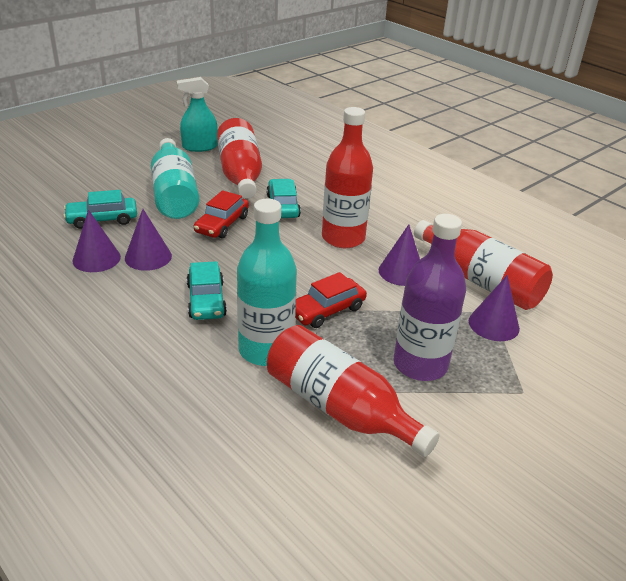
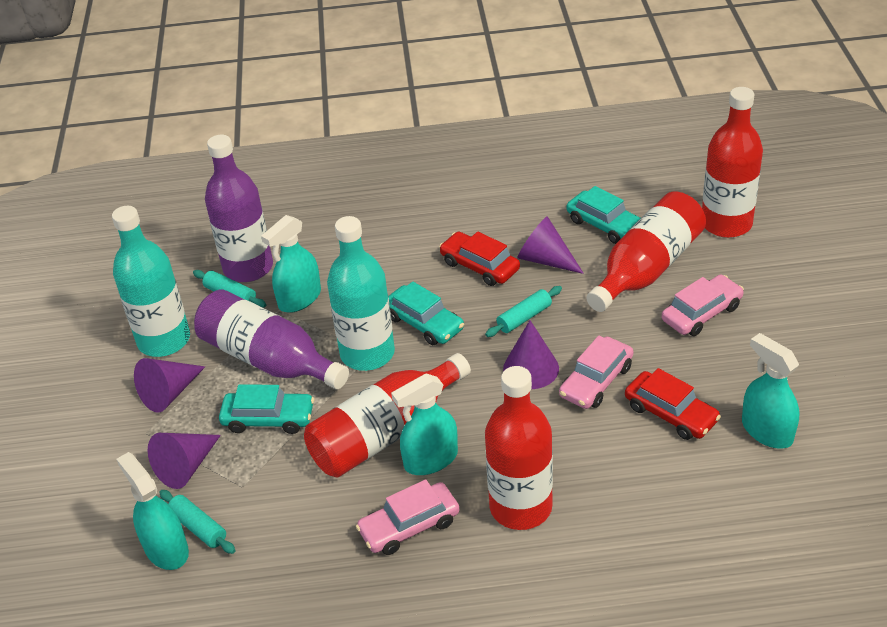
pink car: none = 0 -> [356,479,460,555] [559,336,633,409] [662,275,744,336] = 3
purple bottle: [393,214,466,381] = 1 -> [194,290,349,389] [205,135,273,282] = 2
turquoise rolling pin: none = 0 -> [159,490,236,554] [193,270,266,308] [485,286,562,337] = 3
turquoise spray bottle: [177,77,218,152] = 1 -> [116,452,189,570] [261,215,321,313] [391,373,458,475] [742,333,799,449] = 4

